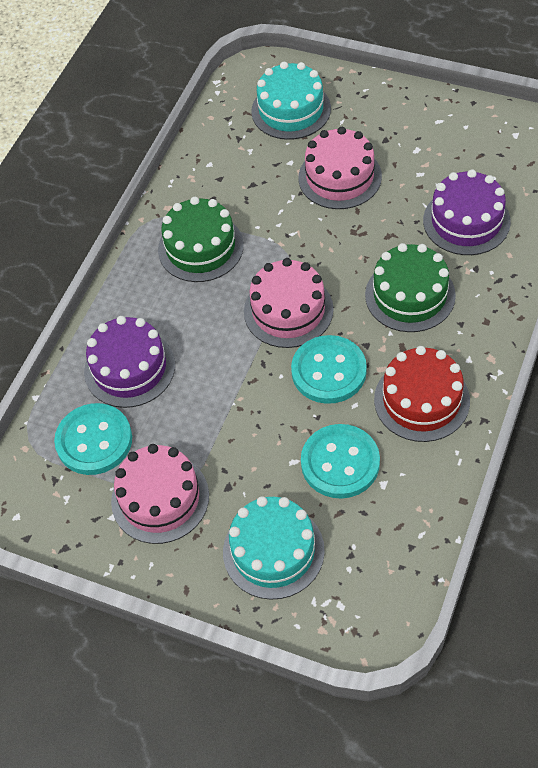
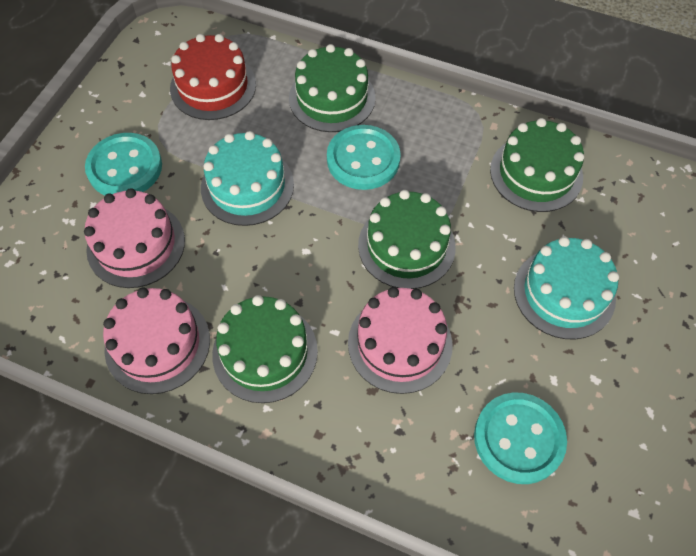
green cake: [158,197,244,282] [365,243,456,332] = 2 -> [212,295,318,403] [289,44,376,132] [358,190,456,289] [490,118,584,212] = 4
purple cake: [84,316,175,408] [423,169,511,255] = 2 -> none = 0

